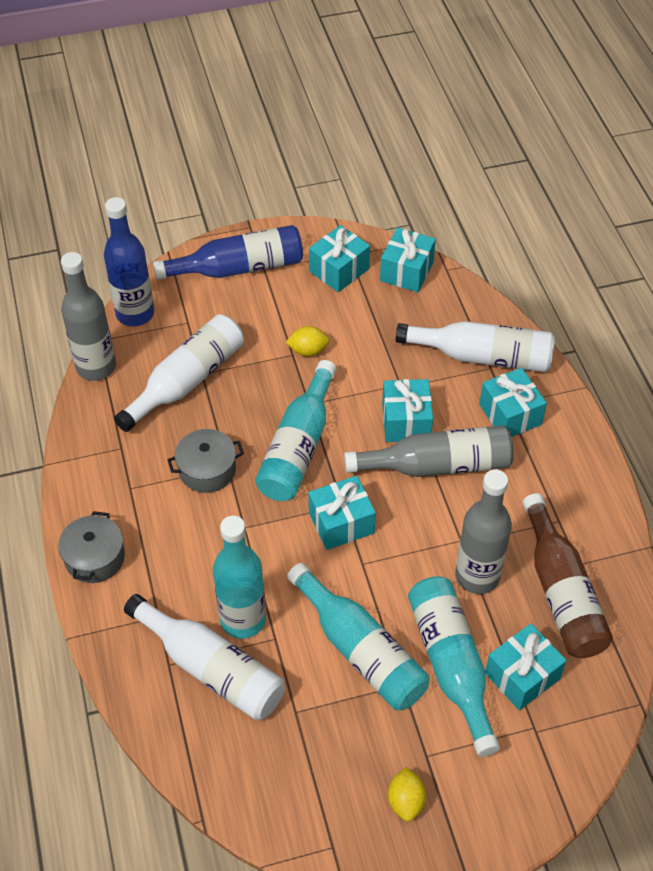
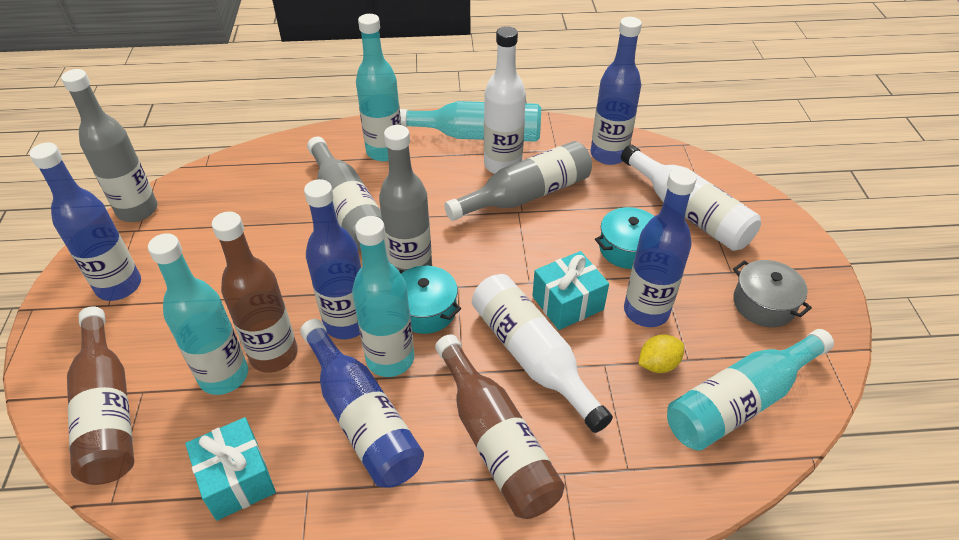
blue bottle: [104,197,154,326] [153,225,303,280] = 2 -> [29,143,141,301] [300,319,424,488] [304,179,361,339] [590,17,642,165] [624,168,697,327] = 5
brown bottle: [523,493,613,658] = 1 -> [67,306,134,485] [212,212,298,373] [435,334,565,519] = 3
grey bottle: [61,252,116,381] [344,425,514,477] [455,470,512,594] = 3 -> [61,69,158,222] [307,137,382,250] [379,125,432,271] [444,141,592,221] = 4
grey pot: [58,511,125,583] [167,429,244,493] = 2 -> [733,260,812,327] = 1
turquoise bottle: [213,516,266,639] [255,360,337,501] [287,563,429,710] [408,576,500,757] = 4 -> [148,233,248,395] [352,216,414,377] [356,14,401,161] [400,101,541,142] [667,329,834,451] = 5
turquoise gift: [309,225,370,292] [309,476,376,550] [380,228,436,292] [382,379,433,442] [479,368,547,437] [485,623,567,710] = 6 -> [185,417,276,521] [532,251,609,330] = 2
turquoise pot: none = 0 -> [399,266,461,334] [595,207,655,269] = 2
yellow lemon: [285,326,329,357] [388,767,426,822] = 2 -> [639,334,684,373] = 1

